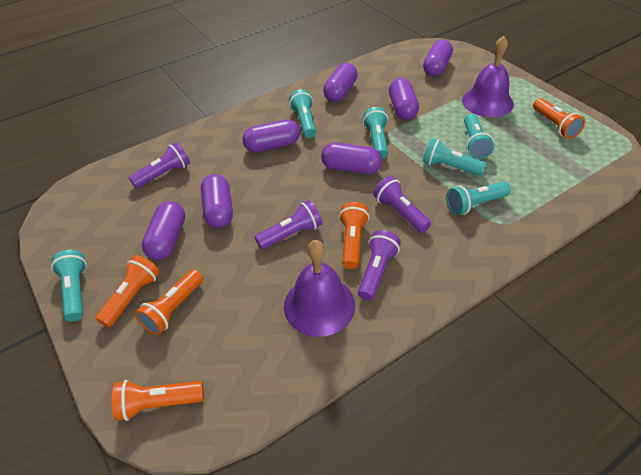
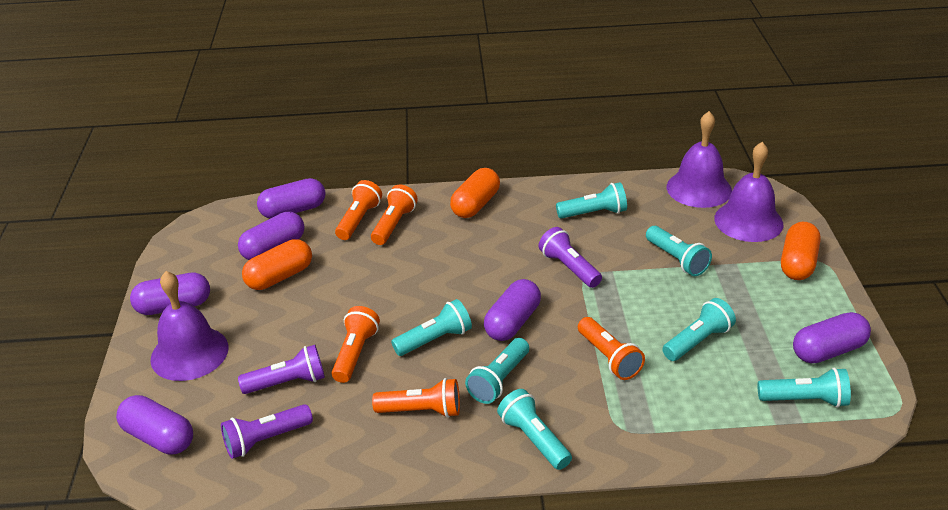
orange capsule: none = 0 -> [242,239,312,290] [450,168,500,218] [781,222,820,280] = 3
purple bell: [284,240,355,337] [462,36,514,117] = 2 -> [150,271,229,381] [667,111,732,208] [714,142,783,242] = 3
purple capsule: [142,201,185,260] [201,174,233,228] [243,119,300,152] [321,142,382,174] [323,63,358,102] [389,78,419,120] [423,40,453,76] = 7 -> [116,395,193,454] [130,272,210,315] [238,212,305,260] [257,178,326,218] [484,279,541,341] [793,312,871,363] = 6
purple flashlight: [129,142,190,189] [255,200,322,249] [358,230,401,301] [373,176,431,233] = 4 -> [221,404,313,459] [238,345,325,394] [539,227,602,288] = 3
turquoise flashlight: [51,250,87,322] [289,89,316,138] [363,107,388,159] [423,138,486,176] [446,181,511,215] [464,114,494,159] = 6 -> [391,299,472,356] [465,338,529,404] [497,389,572,470] [556,182,627,219] [646,226,712,276] [662,298,736,361] [758,368,851,408] = 7

